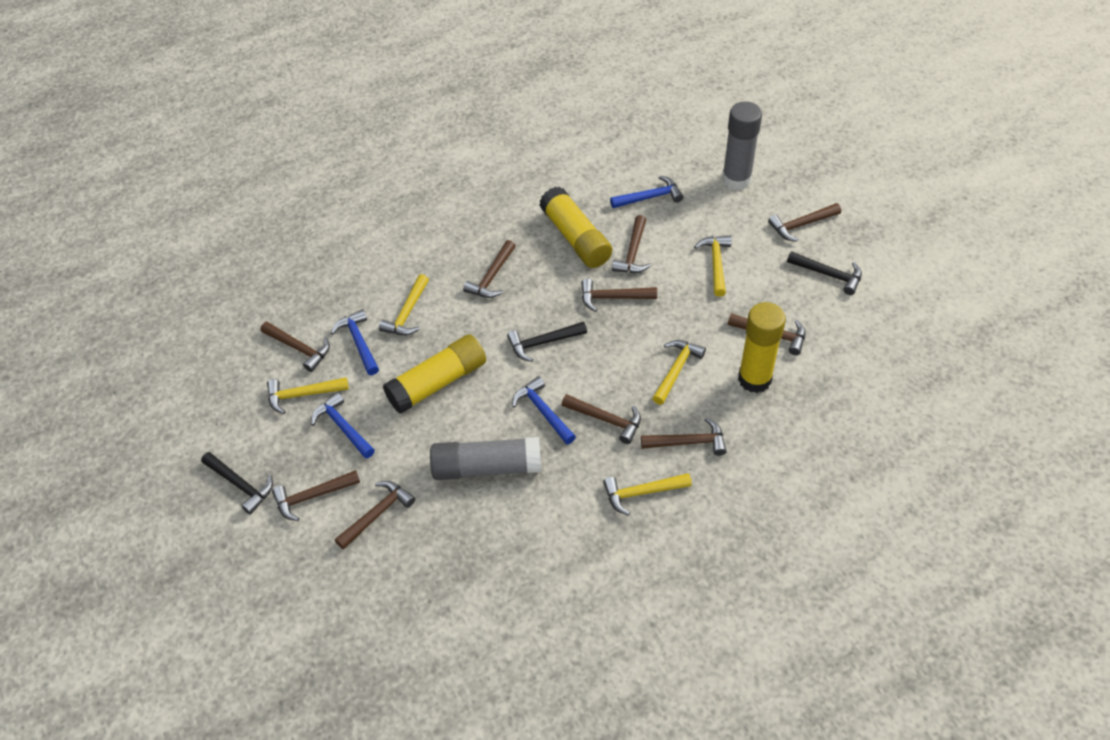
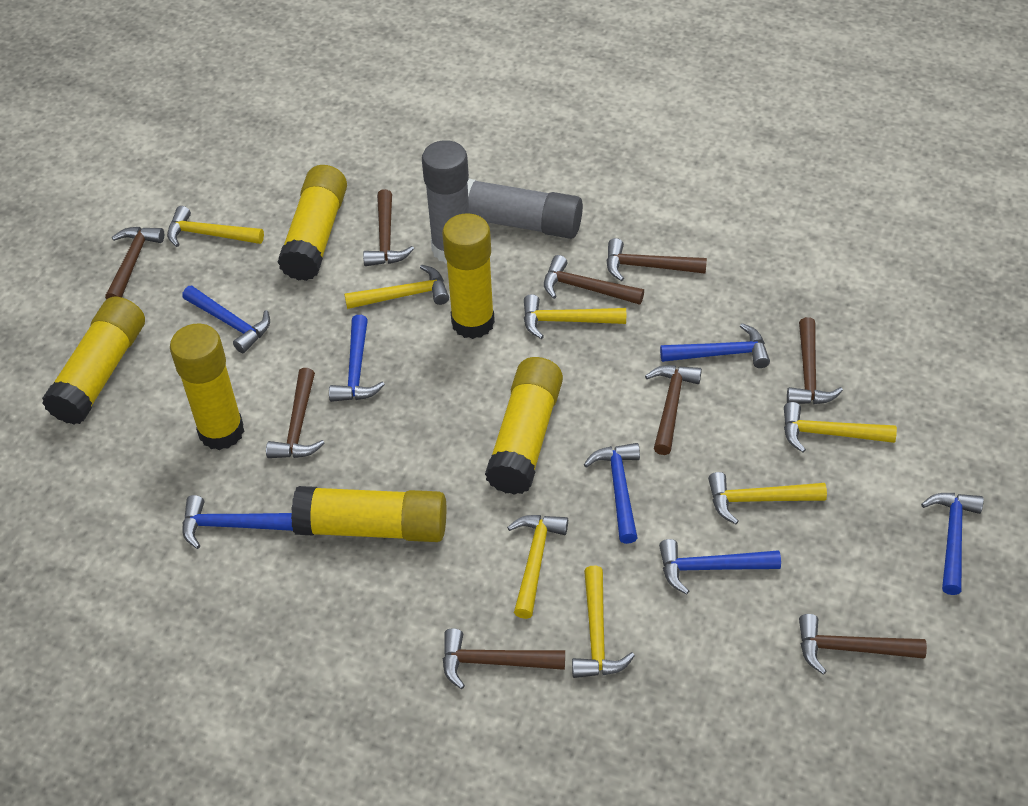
black hammer: [201,452,273,515] [507,322,587,362] [787,251,862,295] = 3 -> none = 0
blue hammer: [311,392,375,459] [331,309,379,375] [512,376,576,445] [610,176,683,208] = 4 -> [182,286,270,353] [183,495,293,549] [329,315,385,402] [584,443,640,544] [659,539,781,595] [660,323,770,368] [921,493,984,595] = 7
brown hammer: [261,322,330,372] [272,470,360,521] [335,481,415,550] [463,240,515,298] [562,394,641,444] [581,279,657,312] [612,215,651,273] [641,417,727,456] [728,313,806,355] [768,203,841,241] = 10 -> [105,227,164,300] [266,368,325,458] [363,189,414,266] [443,628,565,689] [544,255,644,305] [607,238,707,281] [645,365,702,455] [787,317,843,404] [799,614,927,675] = 9
yellow glue stick: [383,335,486,414] [539,187,612,268] [738,302,786,393] = 3 -> [42,297,145,425] [170,324,244,450] [277,165,347,281] [291,486,446,542] [442,213,495,339] [485,357,563,495] = 6
yellow hammer: [267,377,349,414] [379,274,429,335] [603,473,692,516] [652,340,706,405] [694,236,732,297] = 5 -> [167,206,264,247] [344,265,449,309] [507,515,568,619] [524,294,626,339] [572,566,635,678] [708,472,827,524] [784,402,897,452] = 7

